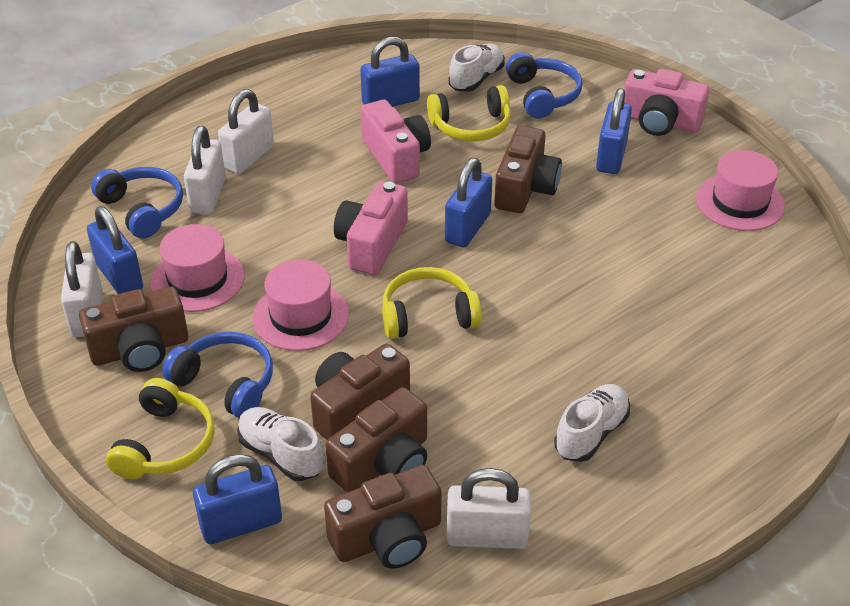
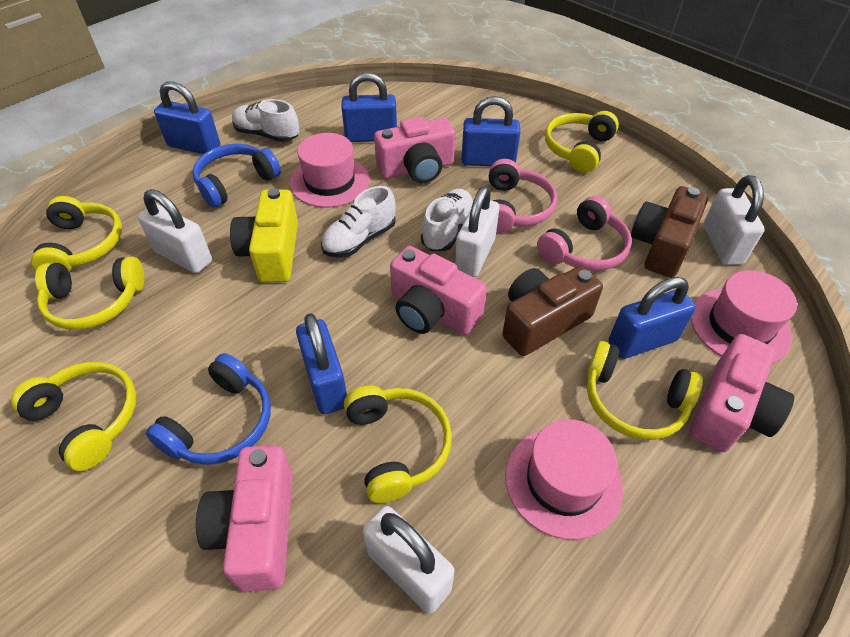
blue headphones: [91,167,183,238] [162,332,273,418] [506,52,583,118] = 3 -> [146,353,271,465] [193,144,281,208] = 2
brown camera: [79,287,188,372] [310,344,410,440] [324,465,442,569] [326,387,427,492] [494,126,562,213] = 5 -> [502,266,603,356] [631,186,708,278] = 2
pink camera: [334,181,408,275] [360,100,431,184] [624,69,709,136] = 3 -> [196,445,293,592] [374,117,455,183] [390,246,487,335] [689,334,794,452] = 4
pink headphones: none = 0 -> [489,159,557,233] [537,196,632,271] = 2
yellow camera: none = 0 -> [230,188,298,283] = 1
yellow headphones: [106,378,215,480] [382,267,482,339] [427,85,511,141] = 3 -> [11,362,136,471] [31,196,122,272] [35,256,144,330] [344,385,452,503] [545,111,619,173] [587,341,703,440] = 6

